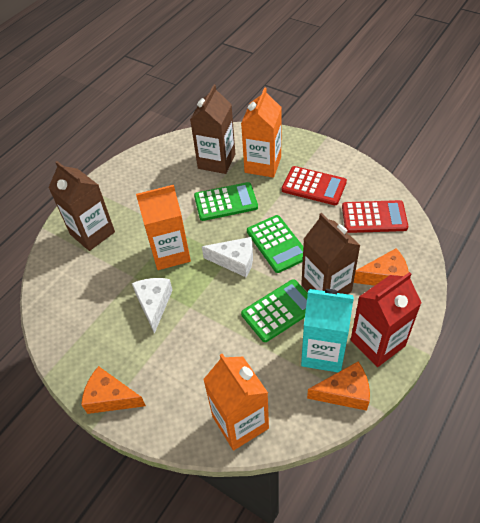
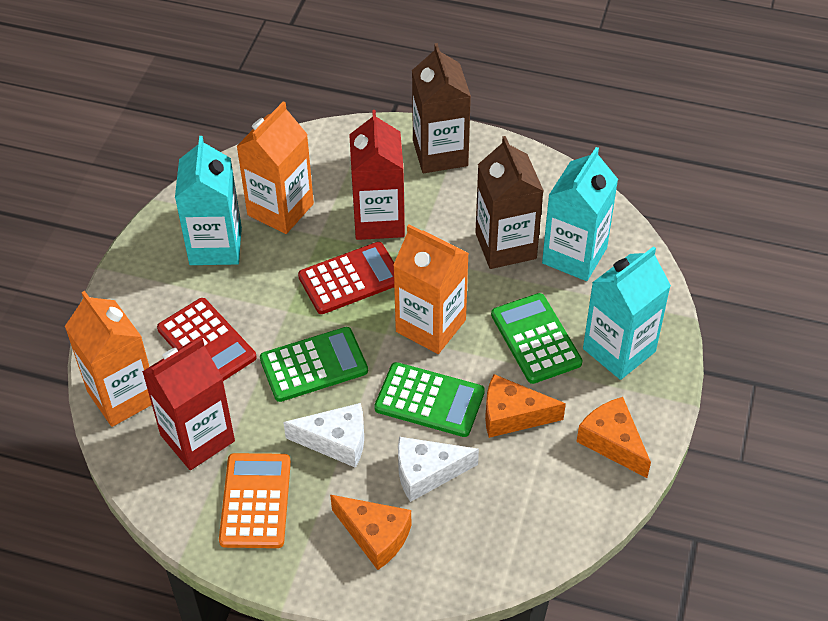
brown carton: [48,161,115,251] [190,85,235,174] [301,213,361,294] = 3 -> [412,43,471,173] [475,136,544,269] = 2
orange calculator: none = 0 -> [219,453,291,548] = 1
red carton: [351,272,422,367] = 1 -> [142,337,235,470] [349,110,405,240] = 2
turquoise carton: [301,289,354,372] = 1 -> [175,136,242,265] [542,147,618,281] [583,246,671,380] = 3

